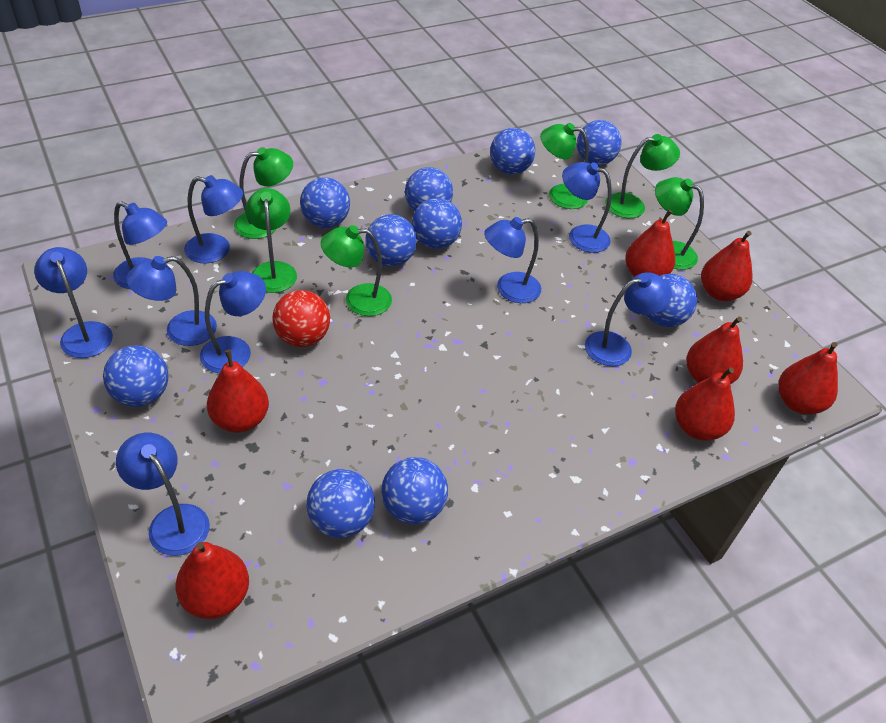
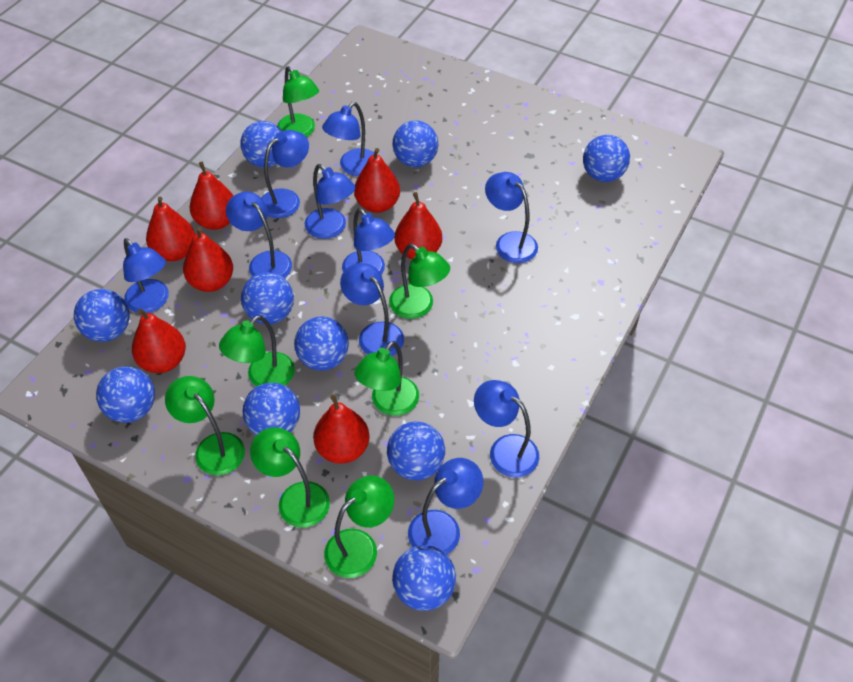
blue lamp: [34,247,113,358] [113,201,167,289] [116,433,210,556] [126,256,217,346] [184,175,243,263] [200,271,266,373] [484,217,541,303] [562,162,612,253] [585,272,672,366] = 9 -> [123,238,169,313] [226,192,292,278] [262,130,309,218] [305,164,355,239] [322,102,374,176] [340,263,404,356] [342,208,395,275] [408,458,483,555] [474,380,539,477] [485,172,538,263] = 10
green lamp: [234,147,293,239] [245,188,297,293] [320,225,392,316] [540,123,589,209] [606,134,680,218] [655,177,704,270] = 6 -> [165,376,245,476] [219,315,295,387] [250,427,330,528] [277,66,319,137] [324,475,394,578] [354,341,419,416] [389,244,450,319] = 7
red ball: [272,290,330,347] = 1 -> none = 0

